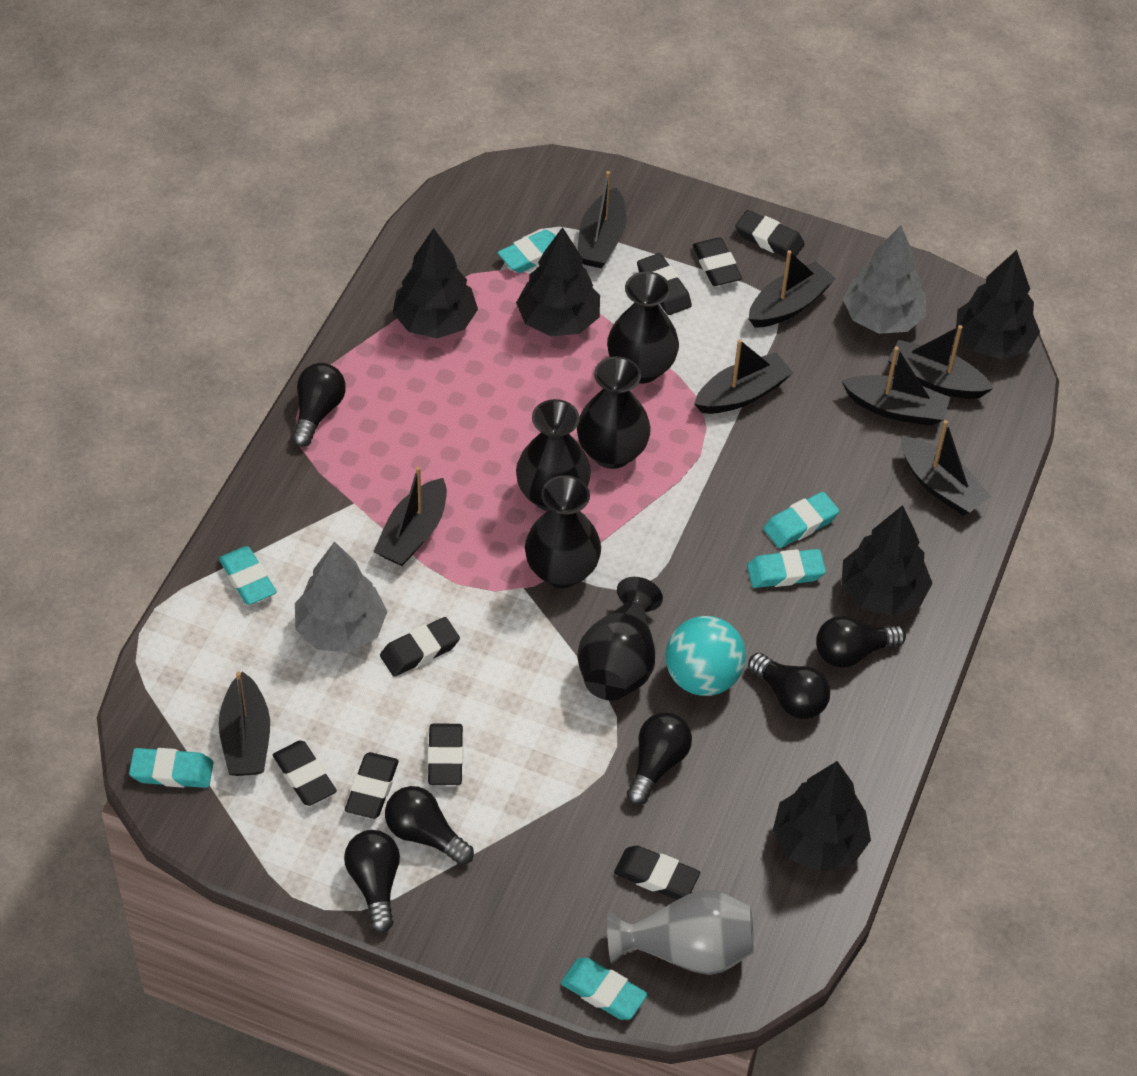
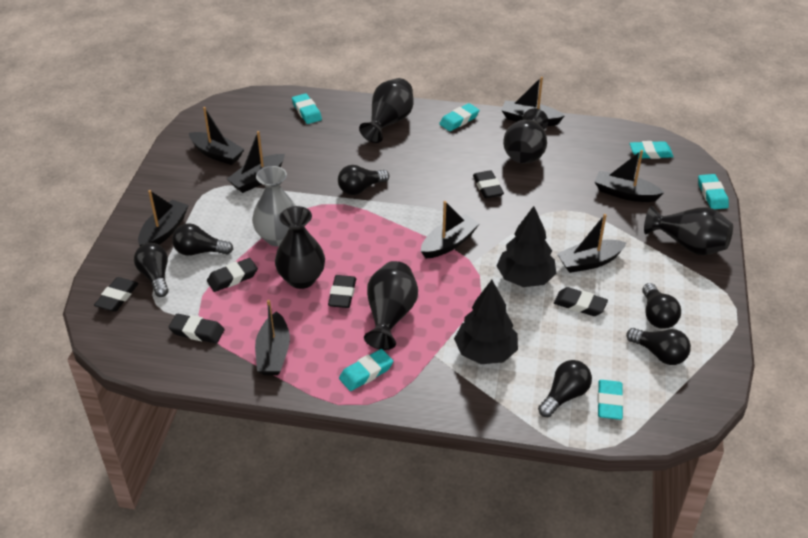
black eraser: [273,741,337,806] [345,752,399,819] [380,617,460,677] [427,724,463,785] [614,846,700,900] [637,253,692,315] [692,237,742,286] [735,210,805,258] = 8 -> [94,277,139,312] [169,314,225,343] [207,258,258,292] [328,275,356,308] [473,170,504,198] [554,287,608,316] = 6
black tree: [393,228,478,338] [516,227,600,337] [773,761,871,872] [841,505,932,616] [956,250,1040,359] = 5 -> [454,280,518,364] [496,206,556,287] = 2
grey tree: [295,541,388,653] [843,226,926,334] = 2 -> none = 0
turquoise ball: [666,616,746,696] = 1 -> none = 0

